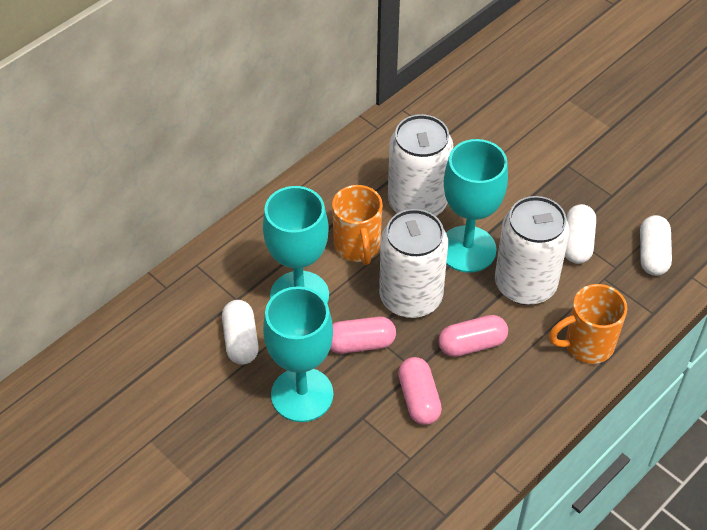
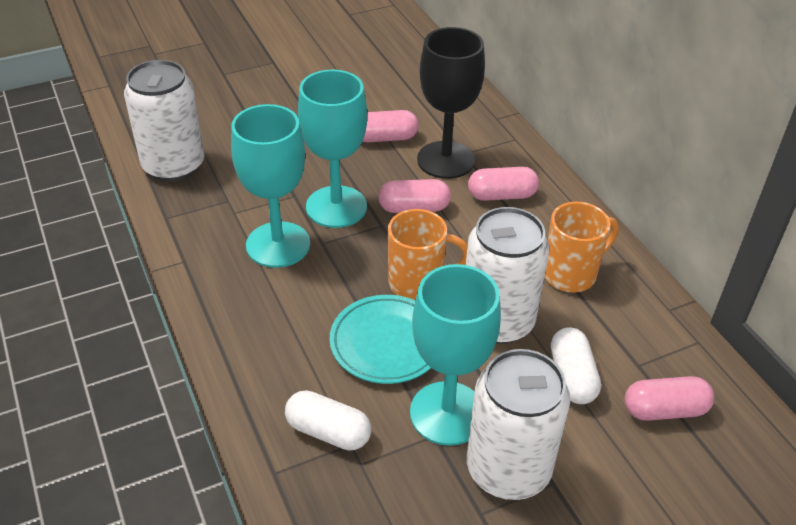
black goblet: none = 0 -> [417,27,485,179] = 1
pink capsule: [330,317,396,354] [398,357,442,425] [438,315,508,357] = 3 -> [363,110,418,142] [378,179,451,213] [468,167,539,201] [624,376,714,421] = 4
turquoise plate: none = 0 -> [329,295,431,384] = 1
white capsule: [222,300,259,365] [565,204,596,264] [640,215,672,276] = 3 -> [285,390,371,451] [551,327,601,404] = 2

